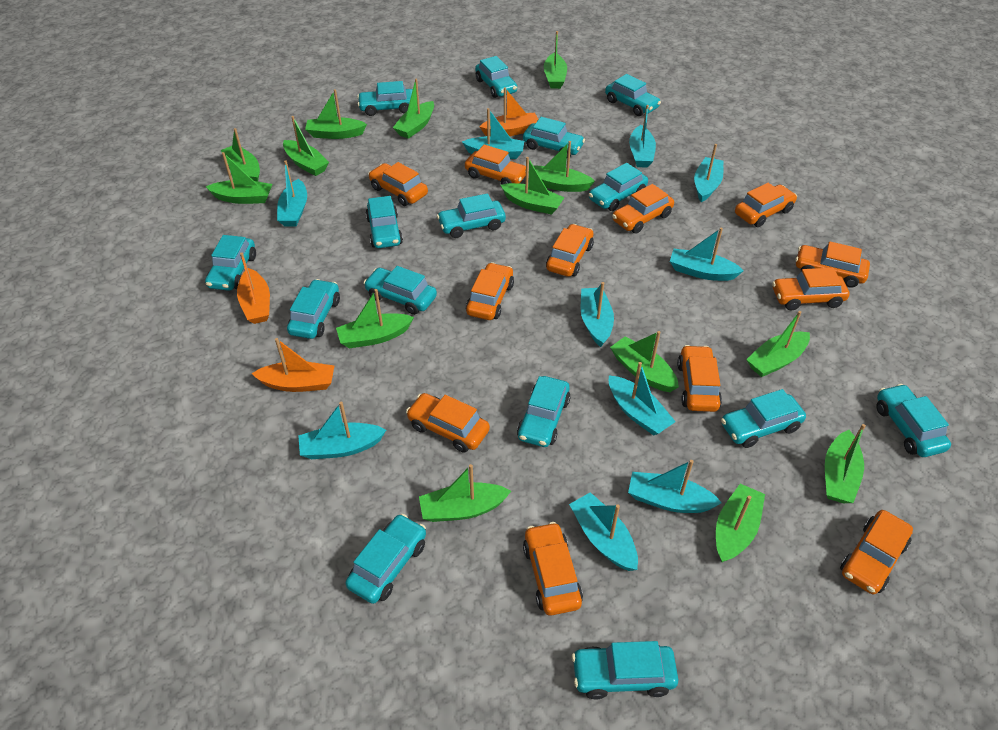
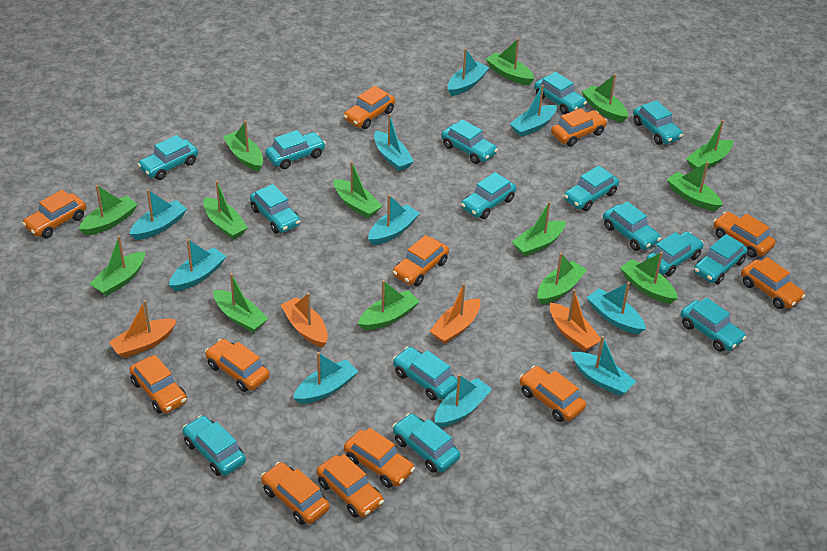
orange boat: [237,253,270,324] [251,338,334,392] [479,87,539,136] = 3 -> [109,300,177,358] [281,293,328,348] [430,283,480,344] [550,289,601,351] = 4

